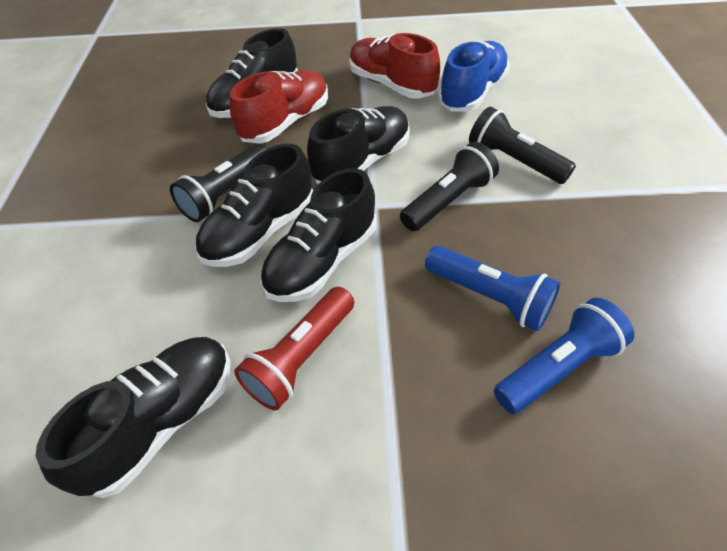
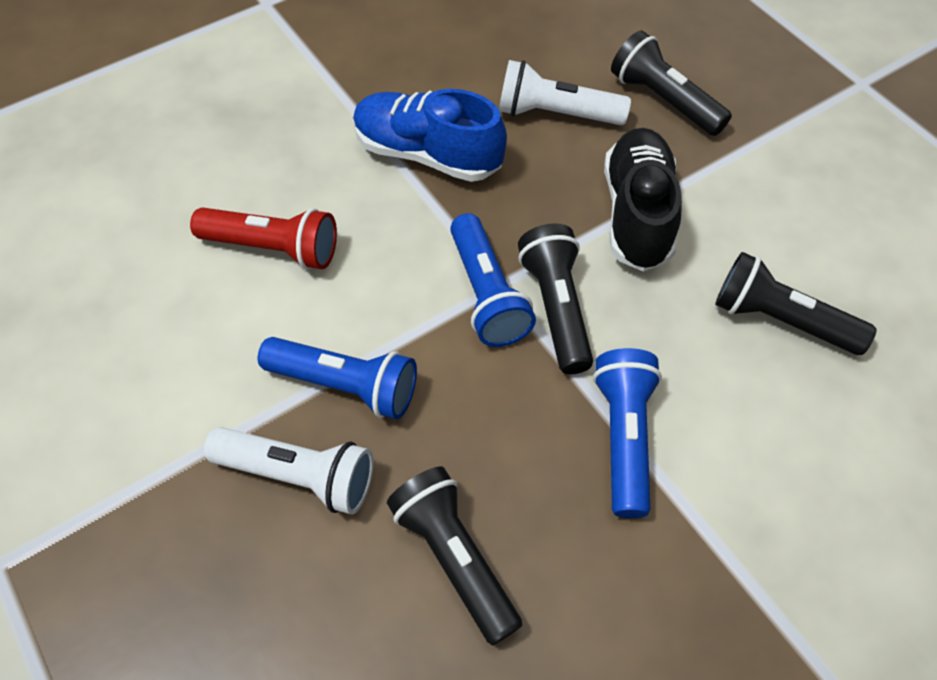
black flashlight: [170,144,267,222] [400,142,499,231] [469,107,576,184] = 3 -> [387,467,522,645] [518,224,593,374] [611,30,732,136] [715,252,877,355] = 4
black shoe: [36,337,231,498] [195,144,313,267] [206,28,298,118] [260,168,376,302] [307,106,410,184] = 5 -> [604,128,682,272] = 1
blue flashlight: [425,246,560,331] [494,298,634,414] = 2 -> [258,337,417,419] [450,213,536,347] [593,348,662,518] = 3
red shoe: [230,70,328,143] [349,33,440,99] = 2 -> none = 0
white flashlight: none = 0 -> [204,427,374,515] [499,60,631,125] = 2

